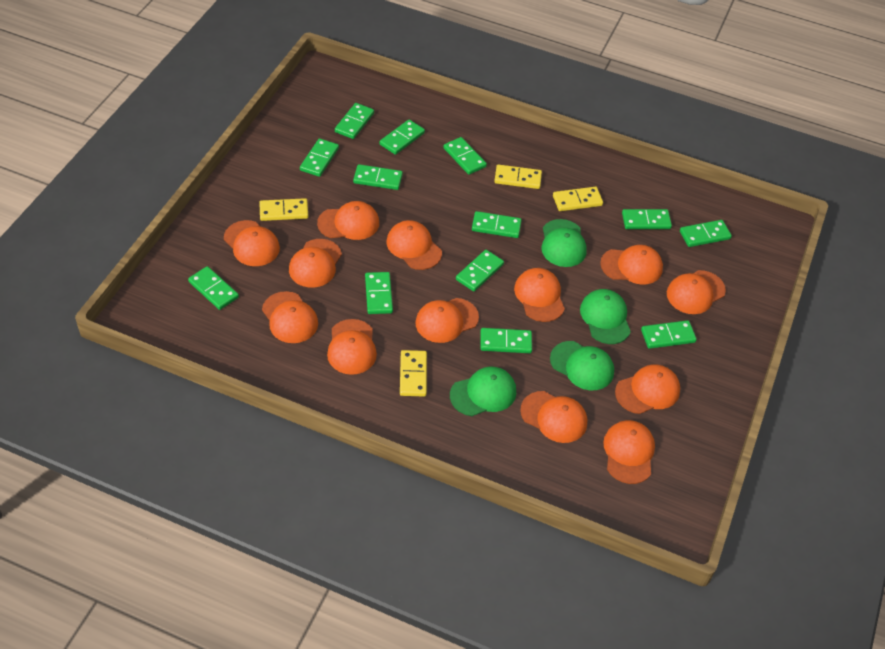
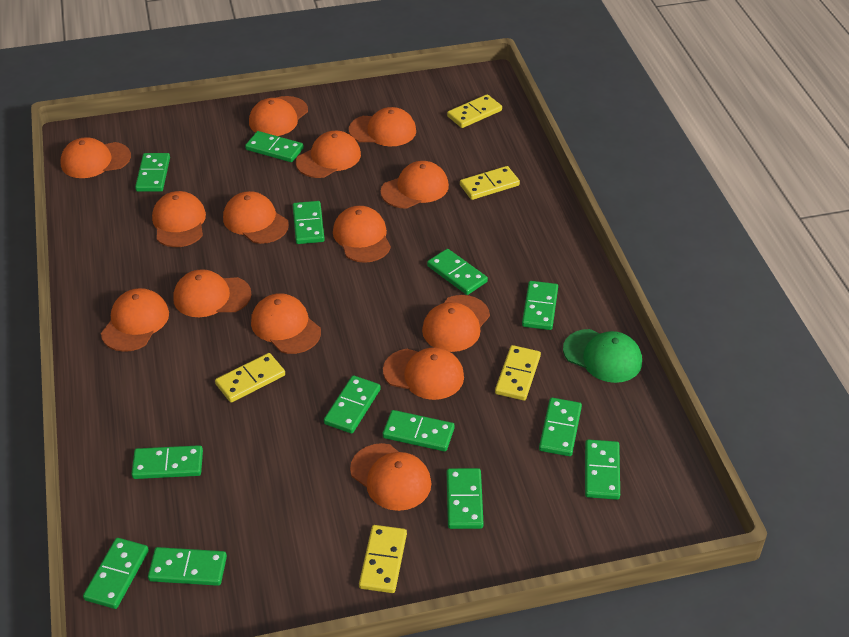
green cap: [450,367,516,416] [541,219,587,267] [550,341,614,390] [580,289,631,344] = 4 -> [563,329,642,383] = 1
orange cap: [224,220,280,266] [262,291,318,343] [289,239,342,288] [317,201,379,240] [327,319,377,375] [387,220,442,270] [415,298,479,343] [514,268,565,322] [520,391,587,443] [600,245,663,285] [603,420,655,484] [615,364,680,414] [667,270,726,314] = 13 -> [60,137,131,178] [101,288,169,352] [152,191,206,247] [173,269,252,317] [223,191,289,244] [249,96,308,136] [251,293,321,354] [296,131,361,178] [333,206,391,263] [349,107,416,146] [350,443,432,511] [381,161,449,208] [383,347,464,400] [422,295,490,352] = 14
yellow domino: [259,198,308,221] [400,350,427,397] [494,164,542,189] [553,187,603,211] = 4 -> [215,353,285,402] [359,525,407,593] [447,94,502,128] [460,166,520,200] [495,345,541,401] = 5

